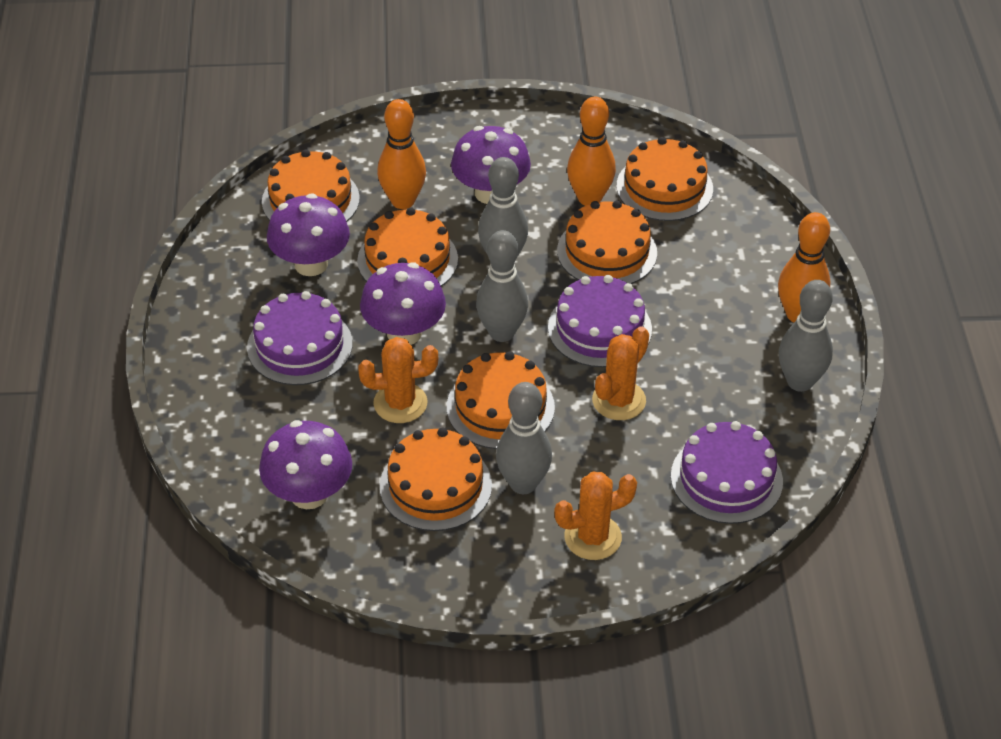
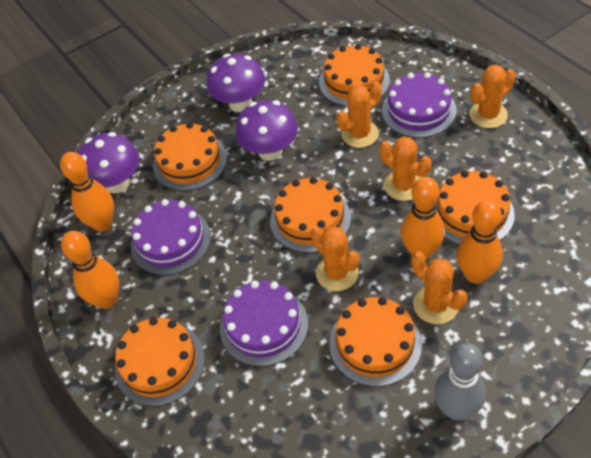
grey bowling pin: [476,230,528,342] [478,157,528,257] [496,382,552,494] [779,280,833,392] = 4 -> [434,343,486,420] = 1
orange bowling pin: [377,99,426,209] [567,97,616,206] [778,212,831,322] = 3 -> [60,152,114,232] [61,231,119,309] [401,177,445,260] [457,200,503,284] = 4
orange cactus: [358,337,438,423] [554,472,637,560] [592,326,649,420] = 3 -> [311,226,360,291] [336,81,381,148] [379,136,432,201] [411,252,468,324] [469,64,516,128] = 5
purple mushroom: [259,420,352,509] [267,193,350,276] [360,262,446,345] [451,126,531,204] = 4 -> [78,132,140,193] [207,54,265,112] [236,100,298,161] = 3

